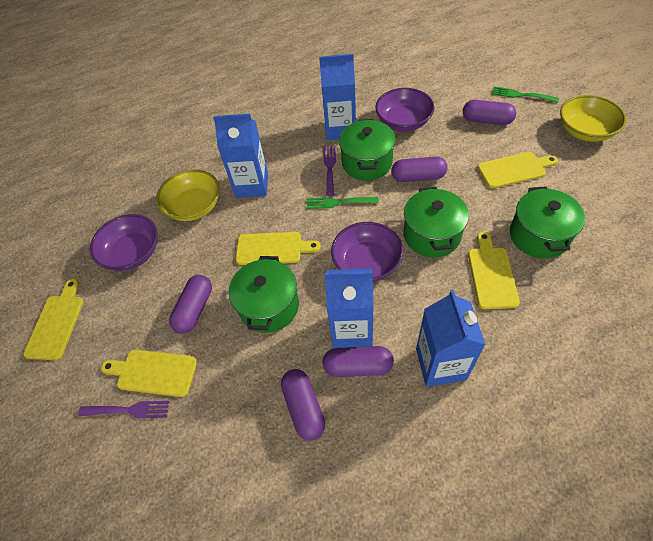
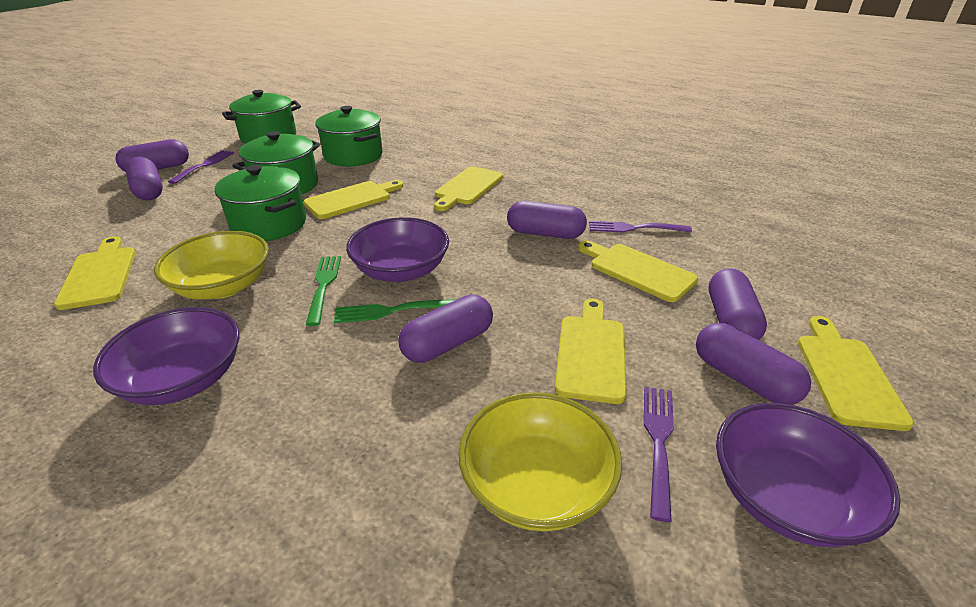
blue carton: [213,114,268,198] [319,54,356,140] [325,268,374,348] [416,290,486,387] = 4 -> none = 0
purple capsule: [169,275,212,334] [281,369,325,441] [323,346,394,377] [391,157,448,182] [463,100,516,125] = 5 -> [115,139,189,172] [125,157,163,200] [398,295,493,363] [507,201,587,239] [696,323,811,405] [709,268,767,340] = 6
purple fork: [78,401,170,418] [324,146,336,197] = 2 -> [168,150,234,184] [589,221,692,233] [644,387,674,522] = 3
yellow cutting board: [23,279,84,360] [101,350,197,397] [236,232,321,265] [468,232,520,309] [478,152,558,189] = 5 -> [54,236,136,310] [303,180,403,219] [434,166,503,211] [555,299,627,404] [578,241,698,302] [798,316,914,431] = 6

